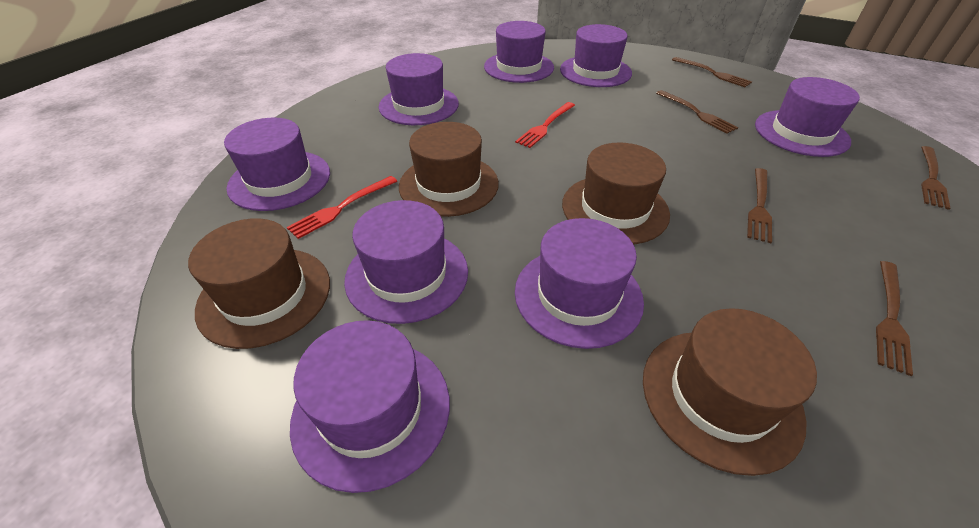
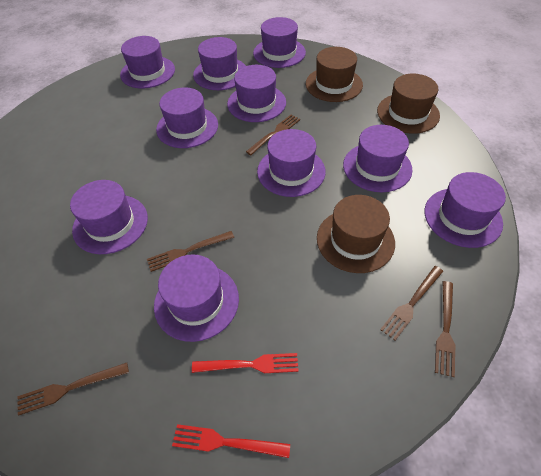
brown hat: [188,218,330,349] [399,122,499,217] [562,143,670,244] [643,308,817,476] = 4 -> [306,47,363,102] [317,195,395,273] [377,74,440,134] = 3
purple hat: [224,118,330,211] [290,320,450,493] [344,200,468,324] [379,53,459,125] [484,21,554,83] [515,218,644,349] [560,24,632,87] [755,77,860,157] = 8 -> [70,180,148,254] [120,36,175,89] [154,255,239,342] [156,88,218,148] [193,37,246,90] [227,65,286,122] [253,17,306,68] [257,129,326,197] [343,125,412,192] [425,172,506,248] = 10

